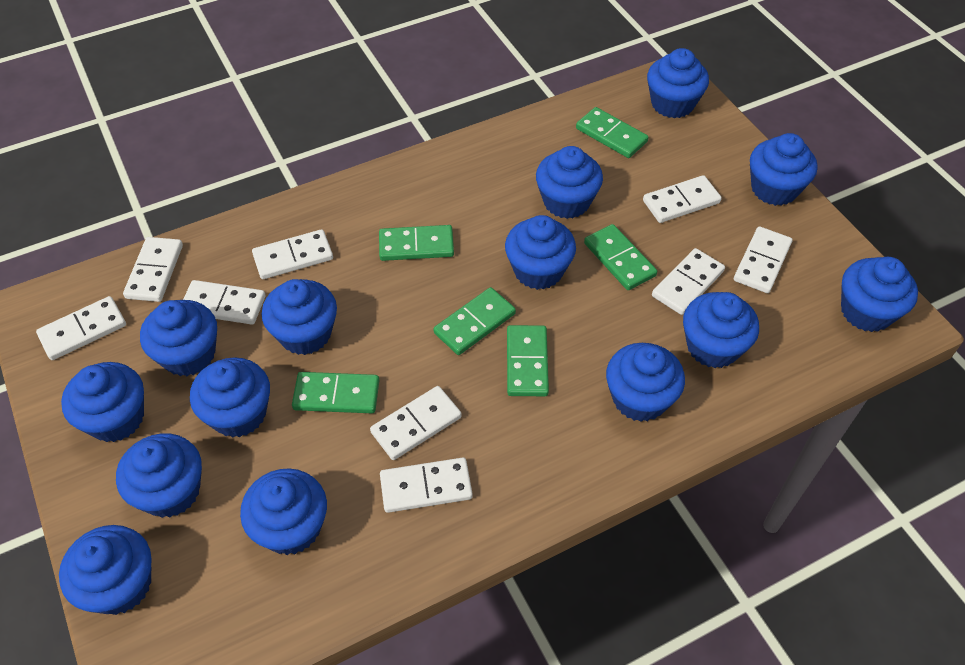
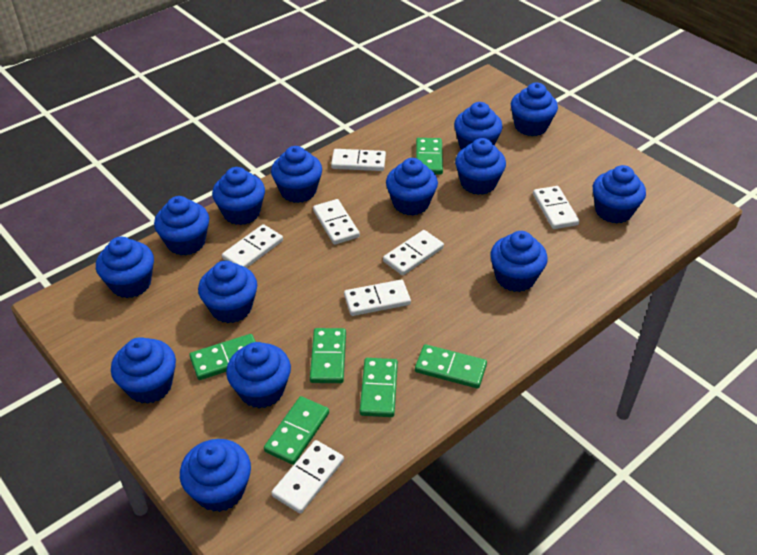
white domino: [36,296,126,360] [123,237,183,302] [183,280,266,325] [252,229,333,279] [370,386,462,460] [380,458,473,513] [643,175,722,223] [652,248,725,315] [734,226,792,293] = 9 -> [222,224,283,268] [271,440,344,514] [313,199,360,245] [331,149,386,171] [344,280,411,316] [383,230,444,275] [533,186,579,229] = 7

